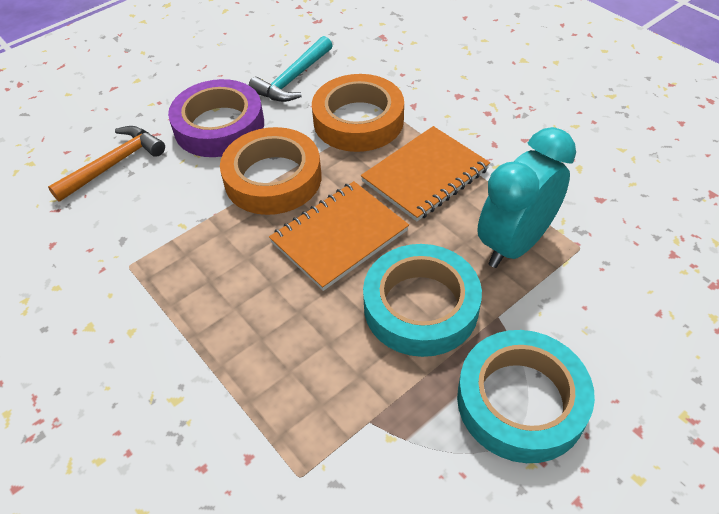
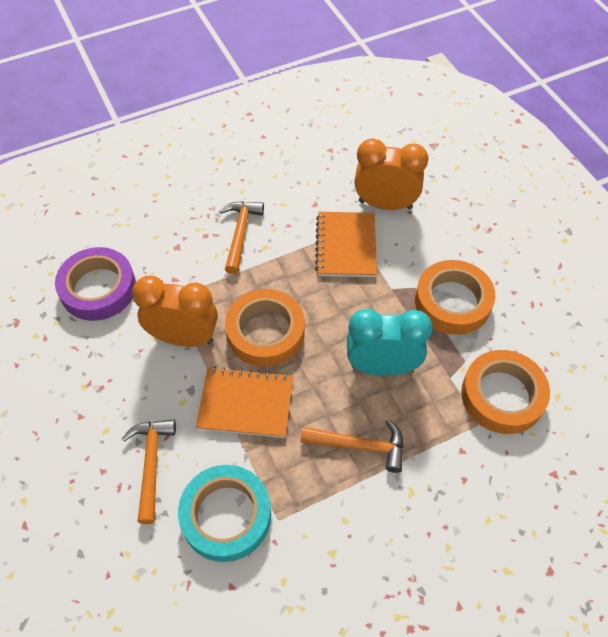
orange clock: none = 0 -> [132,276,218,347] [354,138,429,210] = 2
orange hammer: [48,126,165,202] = 1 -> [122,419,176,524] [219,201,264,274] [301,419,404,473] = 3
orange tape: [220,127,322,215] [312,74,404,152] = 2 -> [225,289,305,367] [415,260,496,335] [461,350,550,434] = 3
turquoise hammer: [249,36,333,102] = 1 -> none = 0
turquoise tape: [363,244,482,357] [457,330,595,463] = 2 -> [178,465,271,562] = 1

